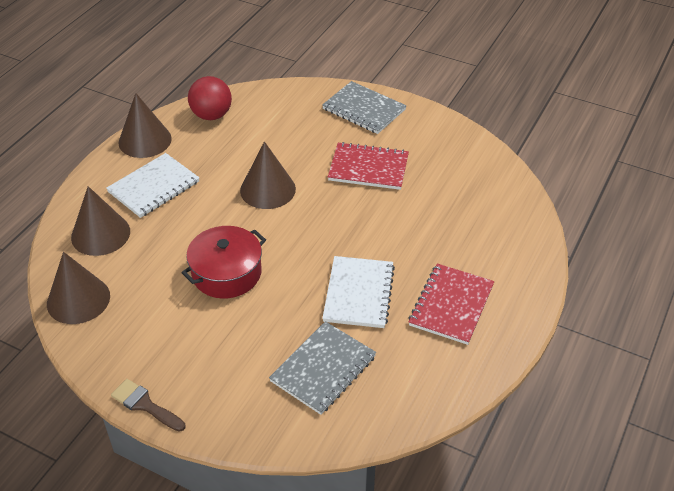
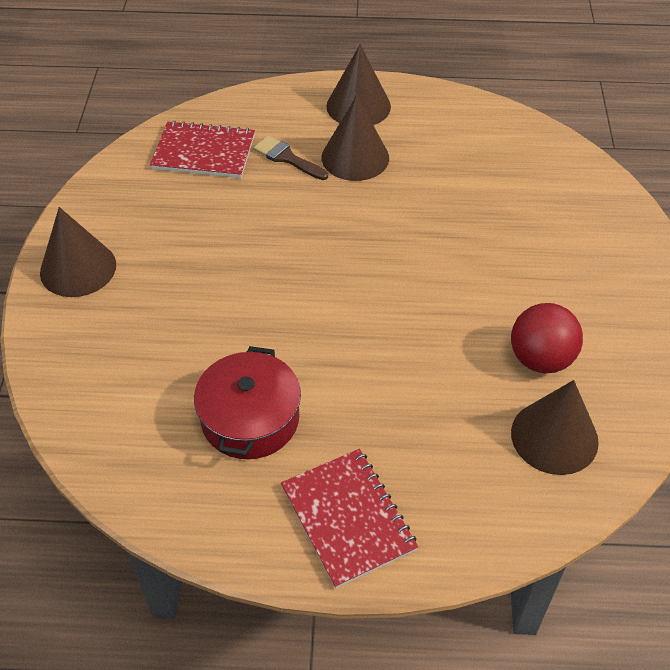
grey notebook: [269,321,376,415] [322,81,407,134] = 2 -> none = 0
white notebook: [106,153,199,218] [322,256,395,328] = 2 -> none = 0

